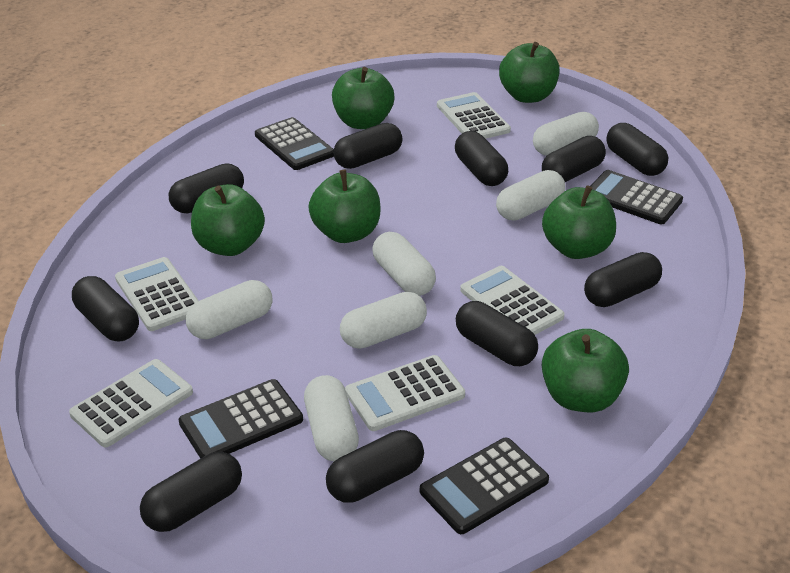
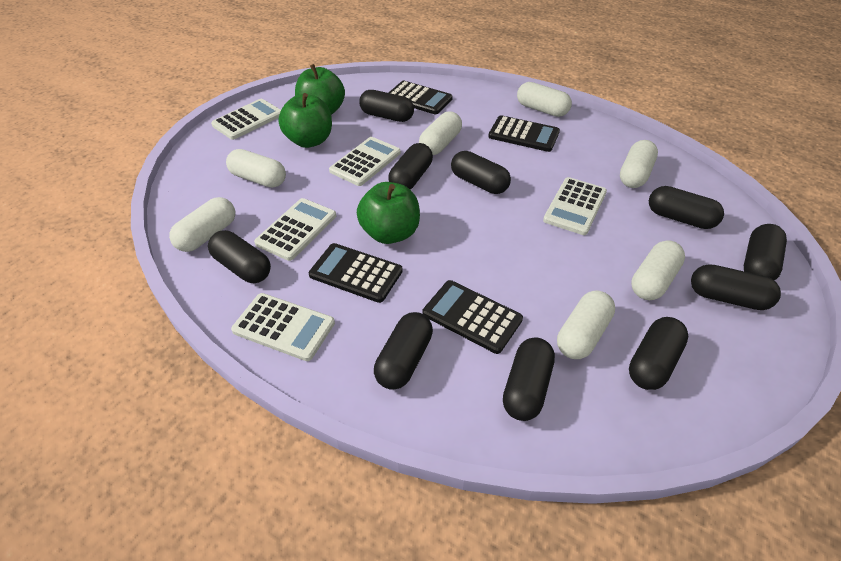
green apple: [191,184,265,256] [308,170,380,243] [332,67,395,129] [499,42,560,103] [542,185,616,259] [542,329,629,412] = 6 -> [278,93,332,148] [295,64,345,115] [357,182,420,244] = 3
white capsule: [186,280,273,339] [304,375,359,461] [340,292,427,349] [372,232,436,296] [496,170,565,221] [533,112,599,156] = 6 -> [169,197,235,252] [226,149,286,188] [419,111,462,155] [517,82,572,117] [557,290,615,359] [620,140,658,188] [631,240,685,300] = 7

